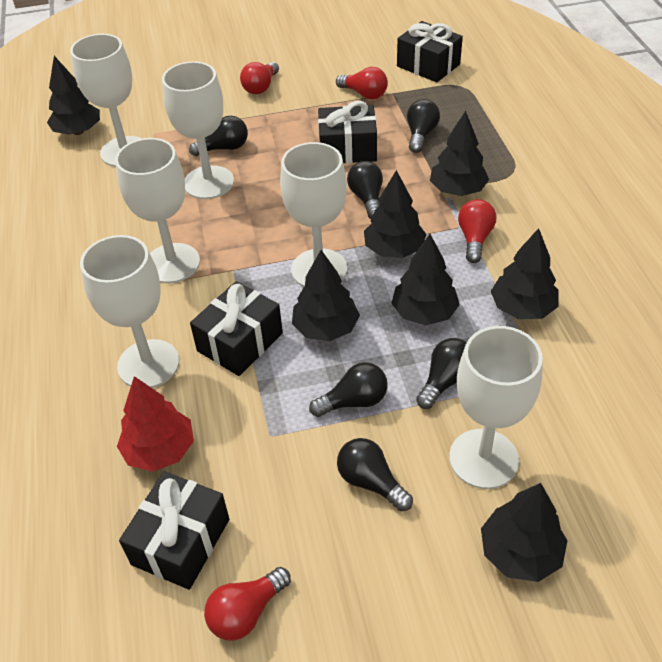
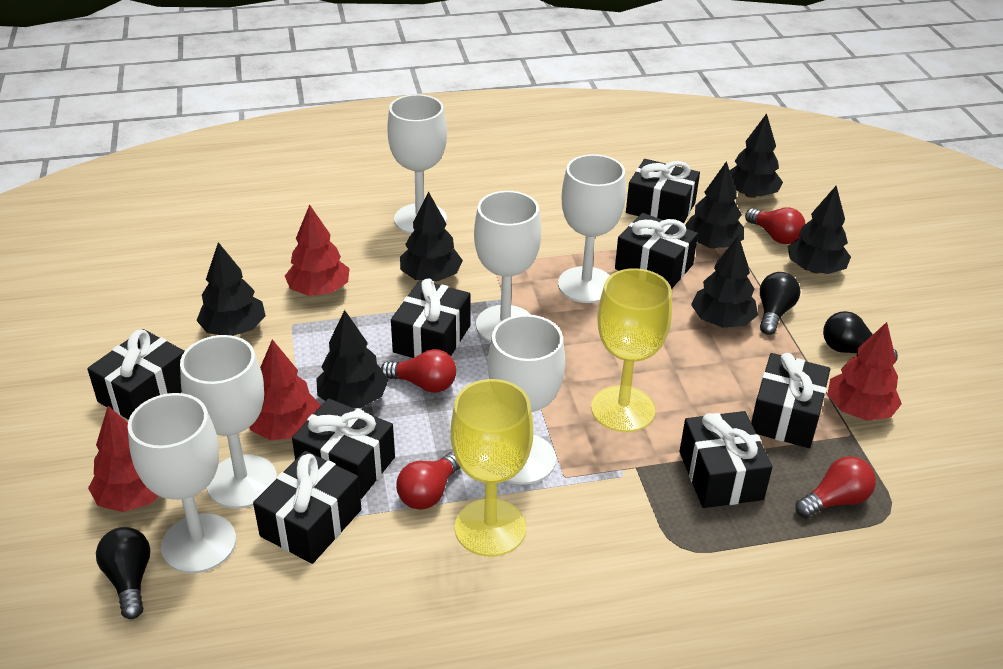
black gift: [119,471,229,590] [190,281,283,376] [318,101,377,163] [397,21,463,82] = 4 -> [87,329,185,420] [253,451,361,564] [292,398,395,499] [391,278,471,358] [615,213,698,289] [626,159,700,224] [679,411,772,508] [751,353,830,448] = 8
black light bulb: [189,116,248,156] [309,362,388,417] [337,438,413,511] [347,161,383,219] [407,99,440,153] [416,338,467,409] = 6 -> [96,527,150,619] [760,272,800,335] [823,311,898,361] = 3
red tree: [117,376,194,472] = 1 -> [88,406,158,512] [249,339,321,440] [285,204,350,296] [827,322,902,421] = 4
yellow goblet: none = 0 -> [451,379,533,557] [591,268,672,432] = 2

